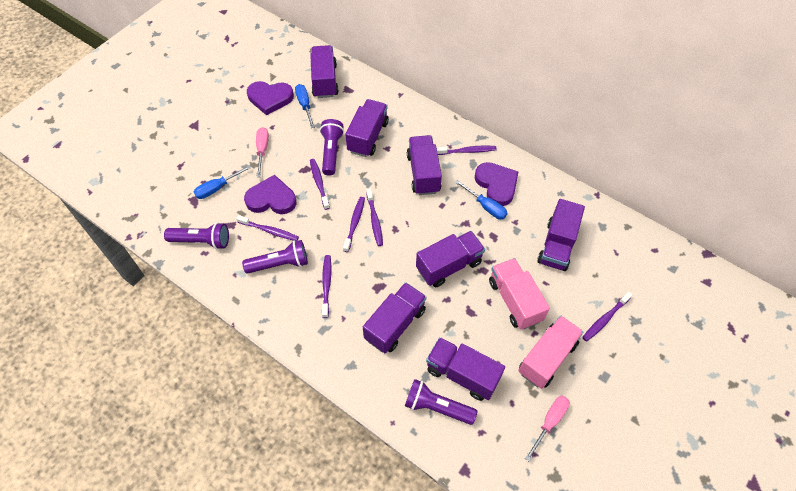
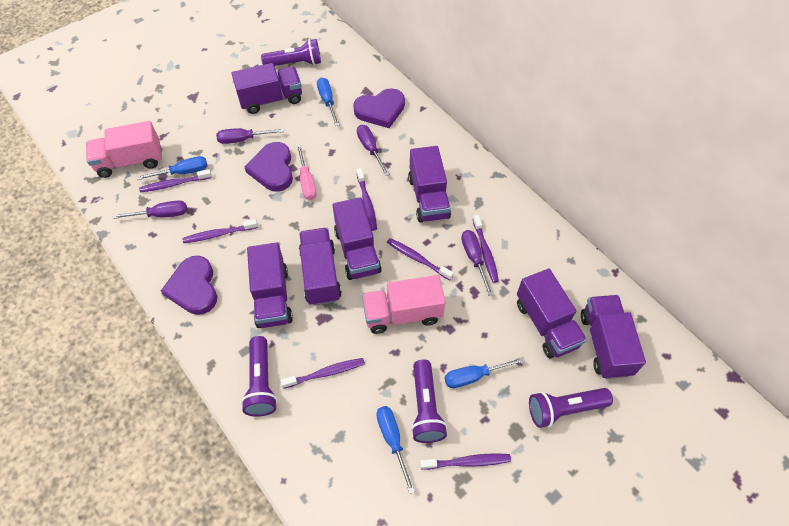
blue screwdriver: [194,165,252,199] [295,84,315,128] [455,180,507,220] = 3 -> [137,156,208,180] [317,77,339,126] [376,406,415,494] [445,357,525,388] = 4
pink screwdriver: [256,127,269,177] [525,396,570,461] = 2 -> [297,144,317,200] = 1
purple screwdriver: none = 0 -> [112,200,187,219] [216,128,284,144] [357,125,390,176] [461,230,493,296] = 4

